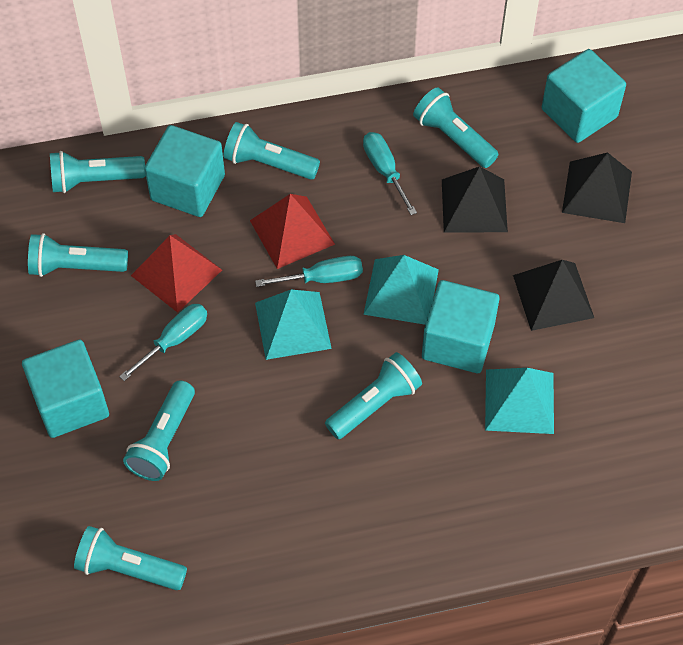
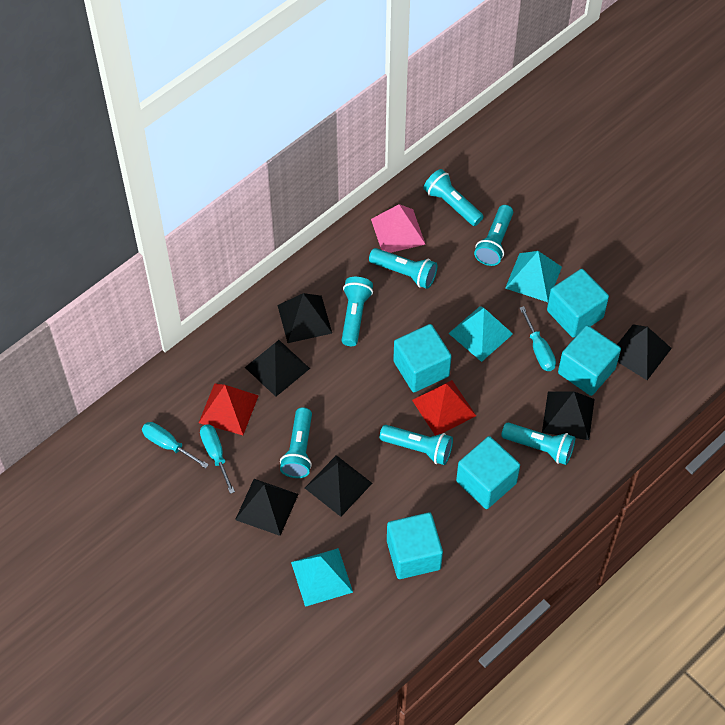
black pyramid: [442,166,508,232] [513,260,594,331] [562,152,632,223] = 3 -> [235,479,299,536] [245,340,310,397] [277,293,332,343] [305,455,372,517] [542,391,595,440] [617,325,672,380] = 6
pink pyramid: none = 0 -> [371,204,426,253] = 1
turquoise cube: [22,340,109,438] [144,125,225,217] [422,280,499,373] [542,49,626,143] = 4 -> [387,512,443,579] [393,324,452,392] [456,436,520,509] [547,269,609,338] [558,325,621,396] = 5

